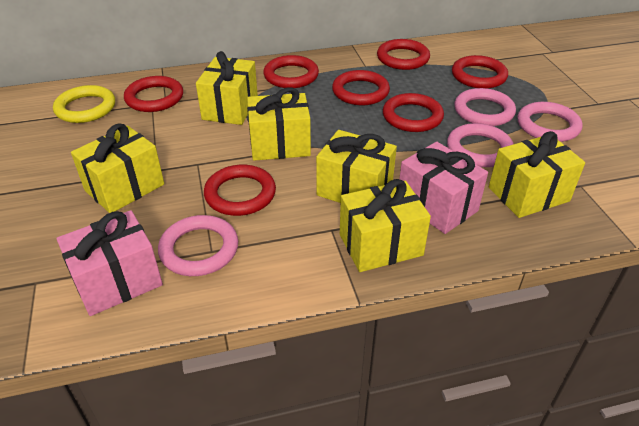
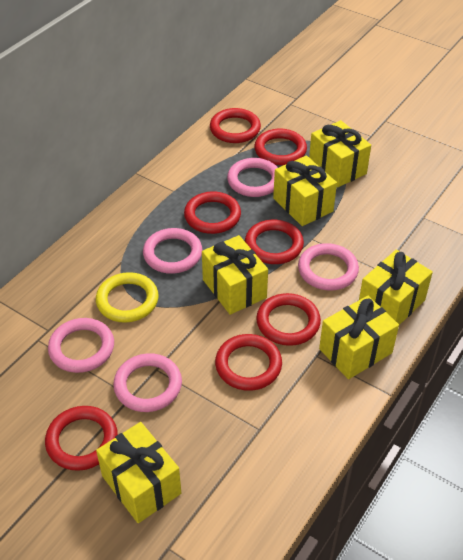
pink gift: [56,210,163,316] [399,142,488,234] = 2 -> none = 0
pink ring: [158,215,238,276] [447,123,513,167] [454,88,516,126] [518,102,583,142] = 4 -> [48,318,114,373] [113,353,182,412] [143,228,202,274] [227,158,278,197] [298,243,359,291] = 5

